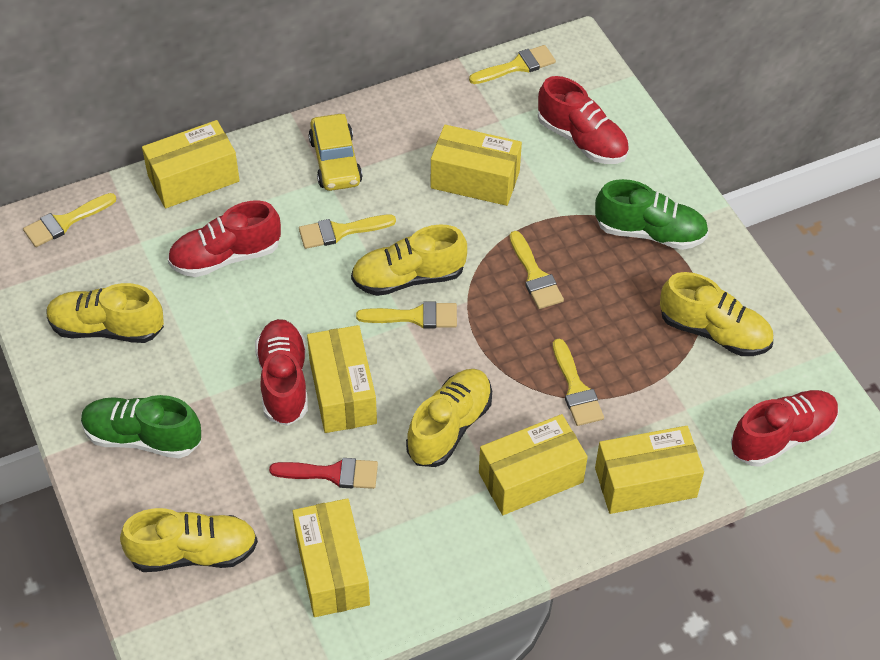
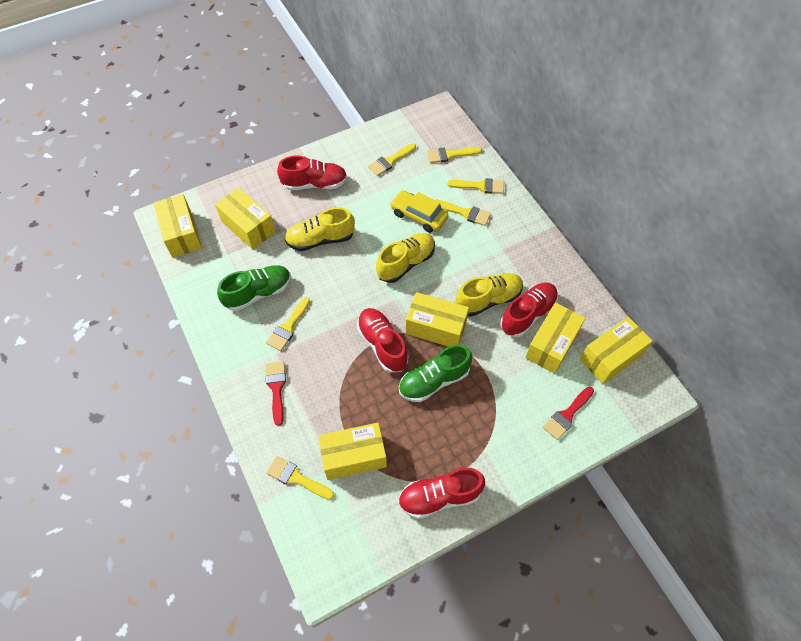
red brush: [269,458,378,489] = 1 -> [266,361,286,426] [543,386,594,440] = 2
yellow shoe: [46,283,164,343] [120,508,258,572] [351,224,467,296] [406,369,492,467] [660,272,773,356] = 5 -> [285,207,355,251] [376,233,435,283] [456,273,523,317] = 3

